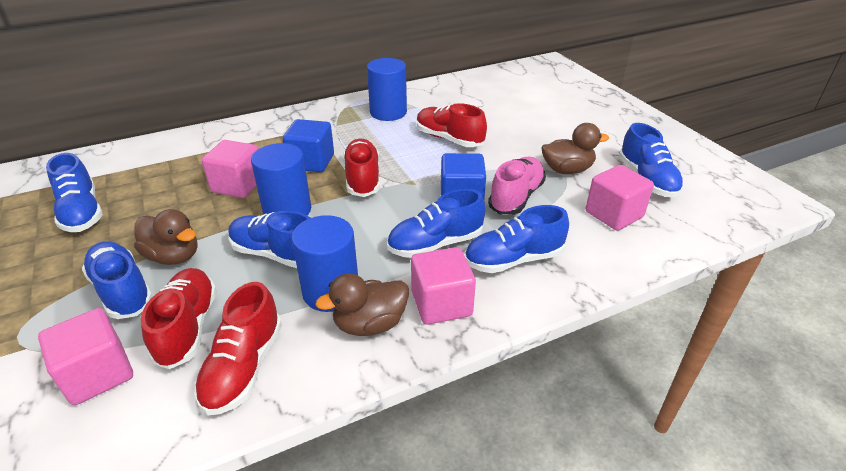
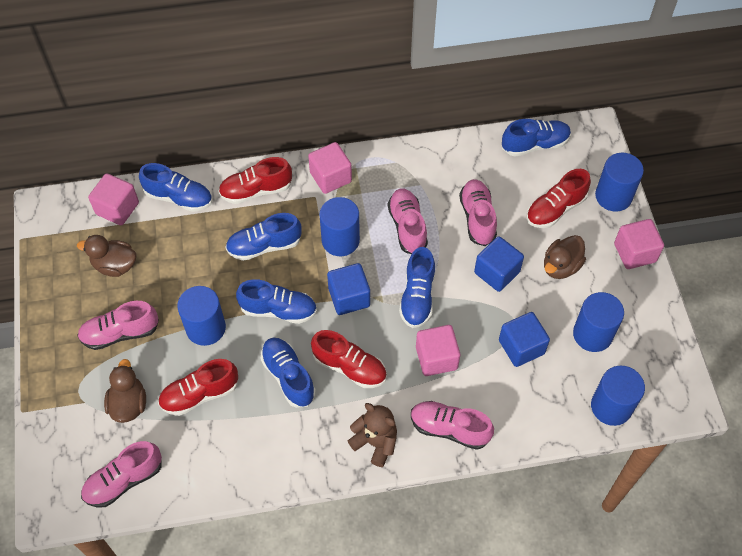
blue cube: [283,119,334,172] [441,153,486,199] = 2 -> [327,263,370,315] [474,236,524,292] [499,312,550,367] = 3
blue cylinder: [251,143,311,215] [291,215,358,312] [367,58,407,121] = 3 -> [177,286,226,346] [320,197,360,256] [573,292,624,352] [591,366,645,426] [595,153,644,212] = 5
brown teddy bear: none = 0 -> [348,403,397,467] = 1
pink shoe: [488,156,546,215] = 1 -> [77,301,159,350] [81,441,162,507] [388,189,428,254] [411,401,494,450] [459,179,497,246] = 5

